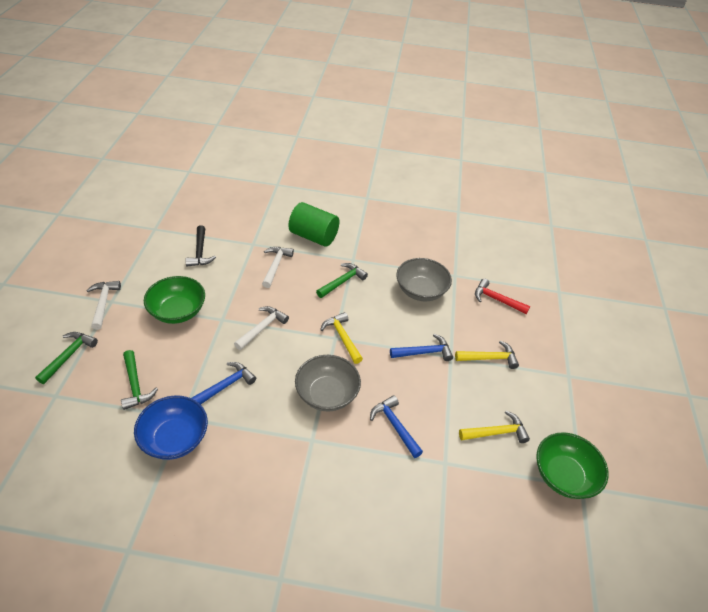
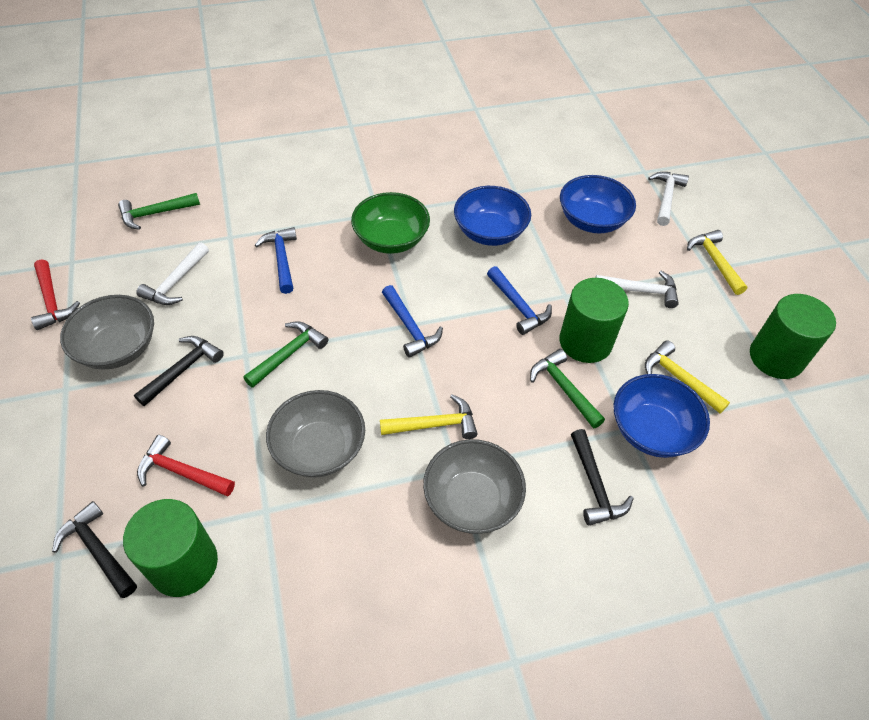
black hammer: [185,225,216,266] = 1 -> [52,501,137,598] [134,336,224,406] [571,429,634,525] = 3
blue bowl: [134,395,208,460] = 1 -> [454,186,531,246] [560,175,636,233] [613,374,710,458] = 3
green bowl: [144,276,205,324] [536,432,609,499] = 2 -> [351,192,430,254] = 1
green cylinder: [288,202,340,247] = 1 -> [123,499,218,597] [559,278,629,363] [750,294,836,379] = 3
grey bowl: [295,355,361,412] [396,258,452,301] = 2 -> [60,295,154,369] [266,390,365,478] [423,439,526,534] = 3
red hammer: [475,279,530,314] = 1 -> [31,260,80,330] [137,435,235,497] = 2

